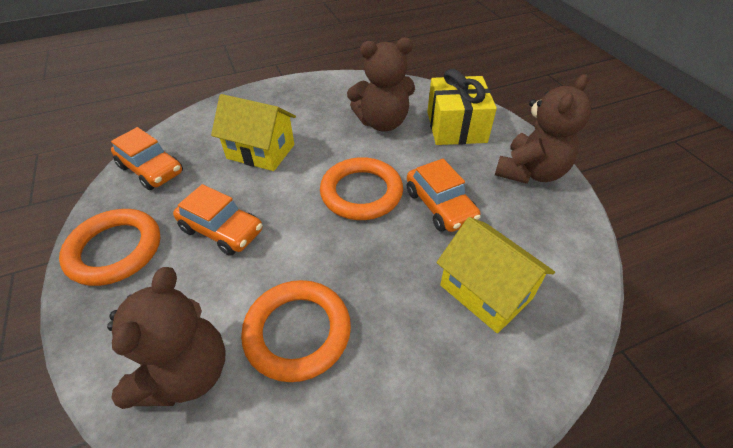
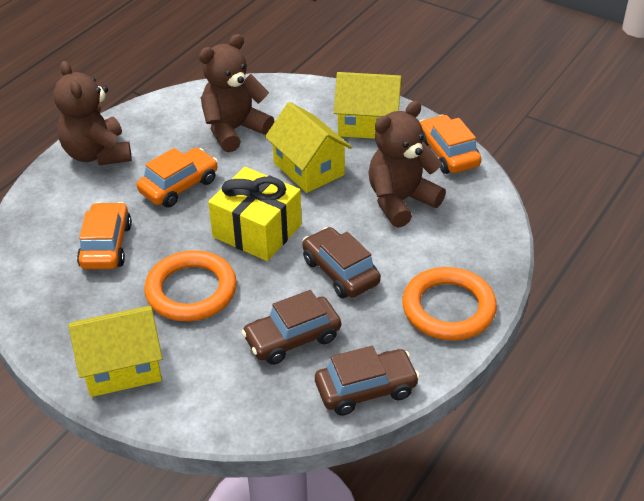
brown car: none = 0 -> [242,290,341,365] [302,227,381,299] [315,346,420,416] = 3
orange ring: [59,209,160,286] [241,280,351,382] [320,157,403,220] = 3 -> [144,250,237,321] [402,267,497,341] = 2
yellow house: [211,94,296,171] [436,217,555,333] = 2 -> [68,306,163,397] [265,102,352,193] [334,72,402,139] = 3

